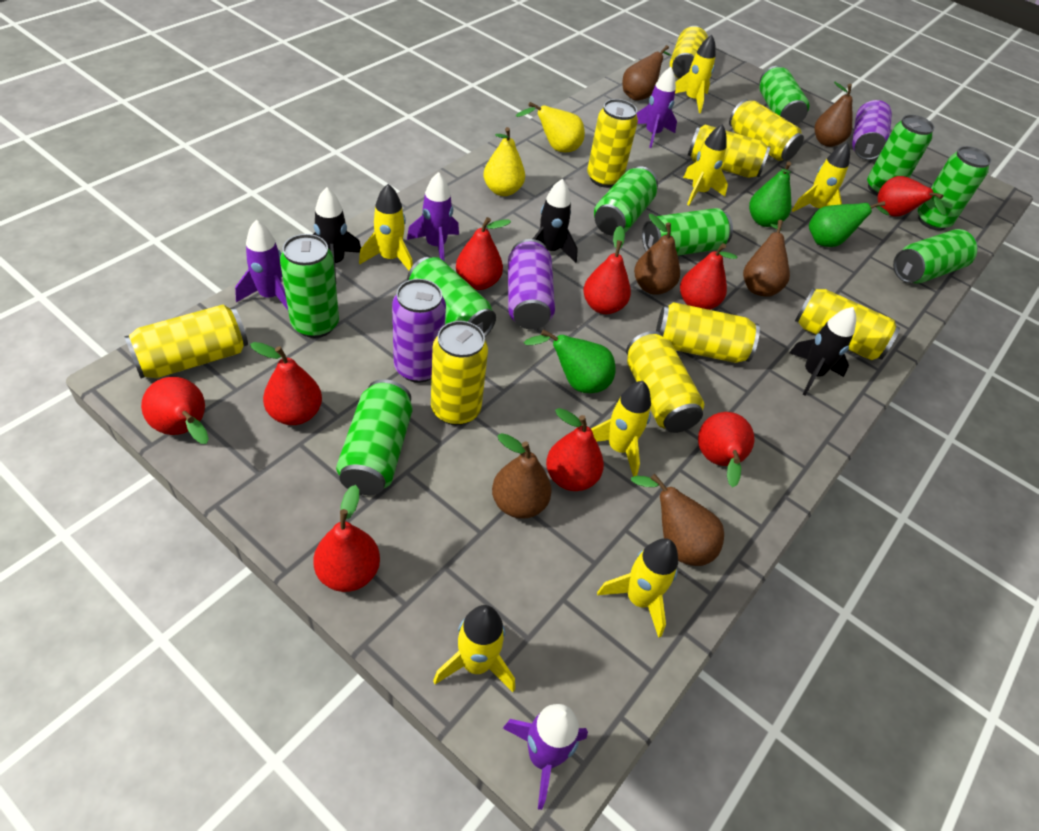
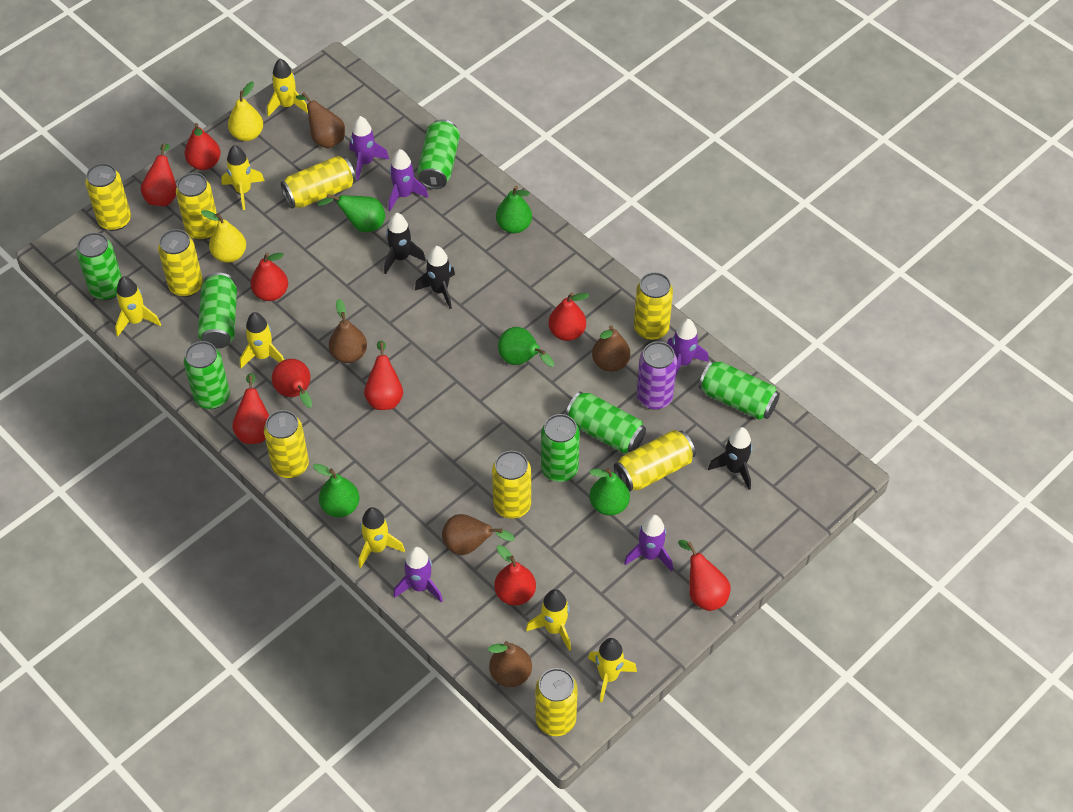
brown pear: [492,433,552,519] [622,45,671,100] [631,474,724,566] [634,214,680,295] [743,220,790,297] [814,82,853,147] = 6 -> [296,92,345,149] [329,299,367,363] [442,514,515,555] [488,641,532,687] [592,325,630,372] = 5
green can: [280,234,339,338] [336,379,412,495] [407,257,496,337] [594,166,658,235] [642,208,733,256] [759,66,809,125] [867,115,934,196] [893,229,978,284] [918,146,991,231] = 9 -> [76,232,122,300] [184,341,230,409] [198,273,237,349] [417,119,460,189] [541,414,580,482] [565,391,646,453] [699,361,780,420] = 7
green pear: [523,329,615,393] [749,162,791,227] [809,201,889,247] = 3 -> [313,464,359,517] [317,194,385,232] [496,186,532,233] [498,327,554,367] [589,468,630,515] = 5
purple can: [392,279,446,383] [508,239,555,329] [852,100,892,160] = 3 -> [637,341,677,410] = 1
purple rocket: [235,220,288,310] [407,172,459,261] [503,704,588,810] [636,67,677,148] = 4 -> [350,116,389,180] [388,149,428,211] [393,547,443,602] [624,515,673,571] [667,319,709,378] = 5

